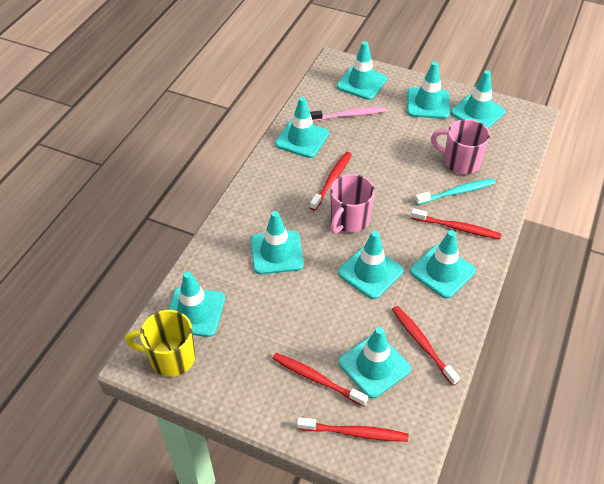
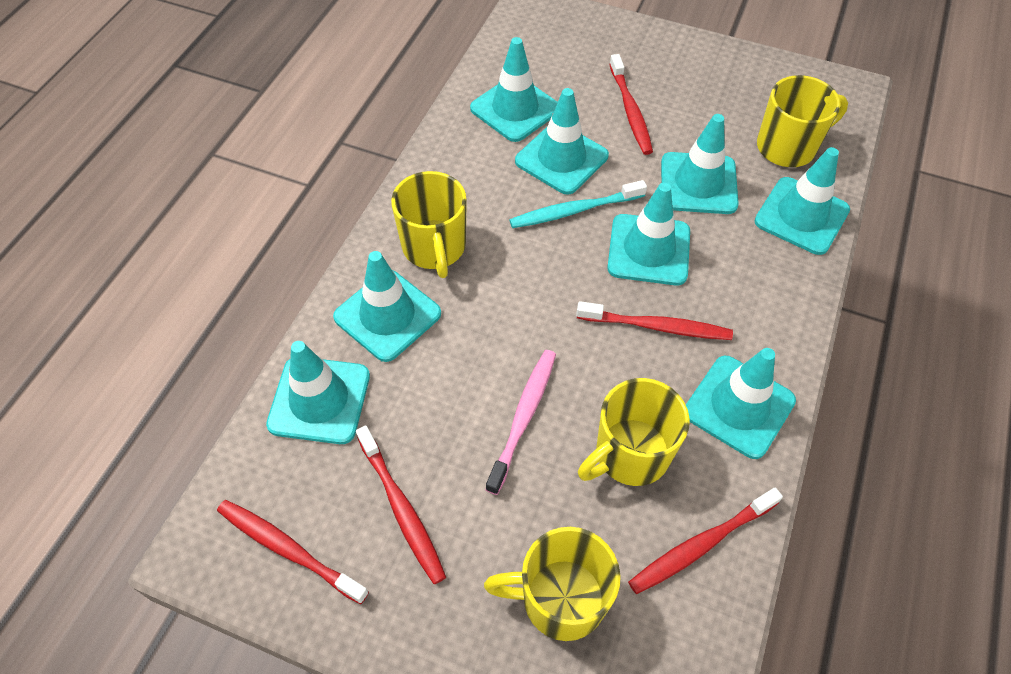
pink mug: [330,174,375,234] [431,119,490,174] = 2 -> none = 0
turquoise traffic cone: [168,271,225,337] [251,211,304,274] [275,97,329,158] [337,41,387,100] [338,231,404,299] [339,327,411,399] [407,62,450,119] [410,230,476,299] [451,70,505,129] = 9 -> [266,341,370,444] [333,251,441,362] [470,37,558,142] [515,88,609,195] [607,183,690,285] [661,114,739,214] [686,348,796,459] [755,147,850,255] = 8
yellow mug: [125,310,196,377] = 1 -> [391,171,467,278] [484,527,621,641] [578,378,690,486] [757,75,848,167] = 4

